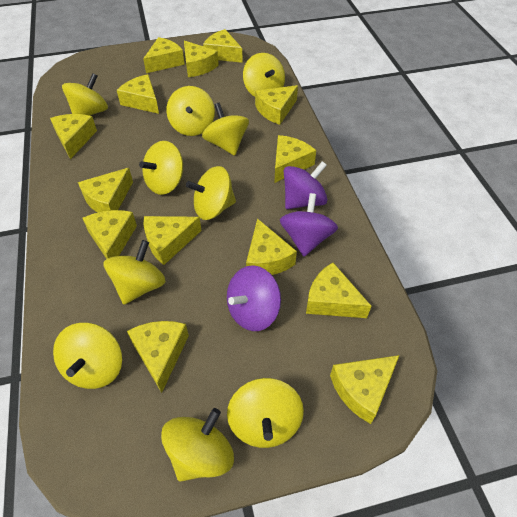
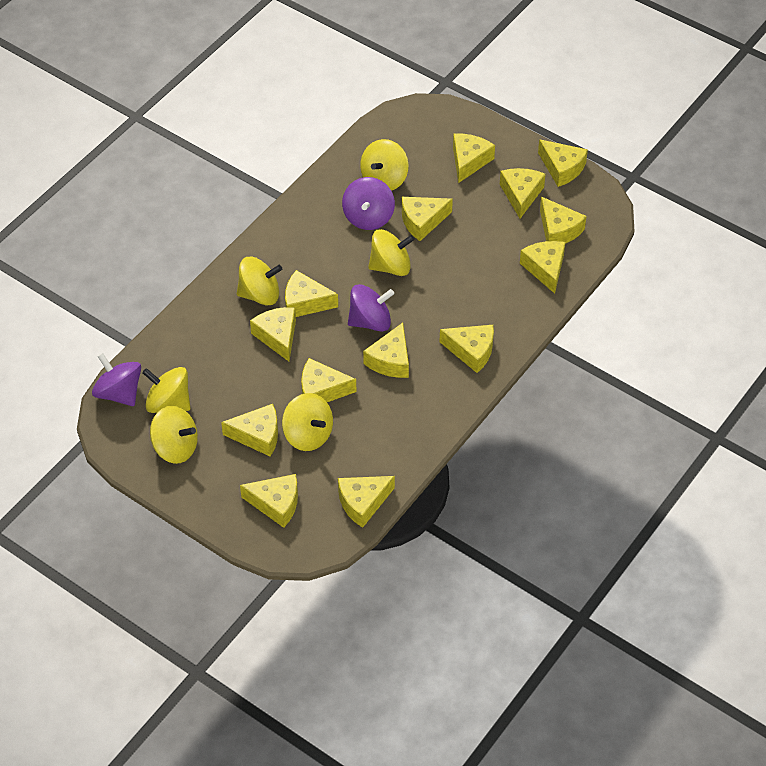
yellow spinning top: [53,323,122,389] [62,73,108,116] [103,240,166,305] [139,141,183,195] [161,408,234,482] [166,86,215,136] [186,166,236,220] [202,103,249,156] [227,378,304,448] [243,53,285,97] = 10 -> [142,367,190,413] [150,406,198,464] [237,257,282,306] [282,393,333,451] [360,139,409,191] [368,229,415,276] = 6

